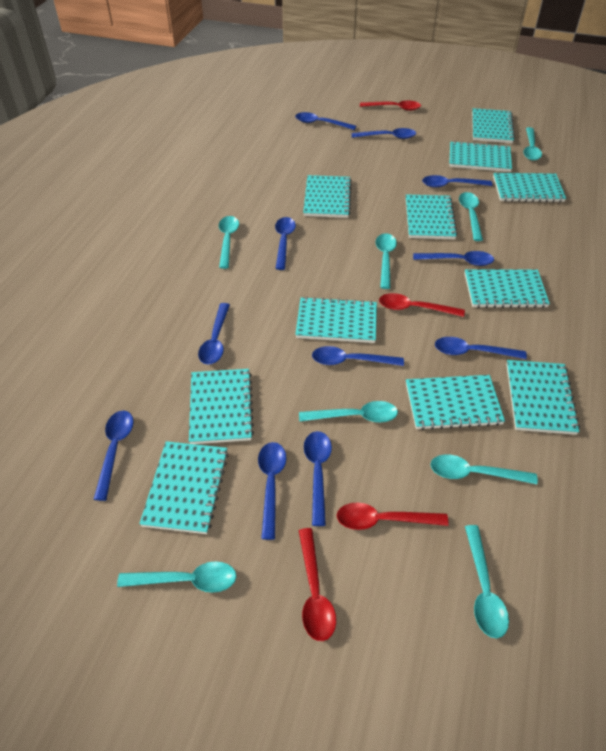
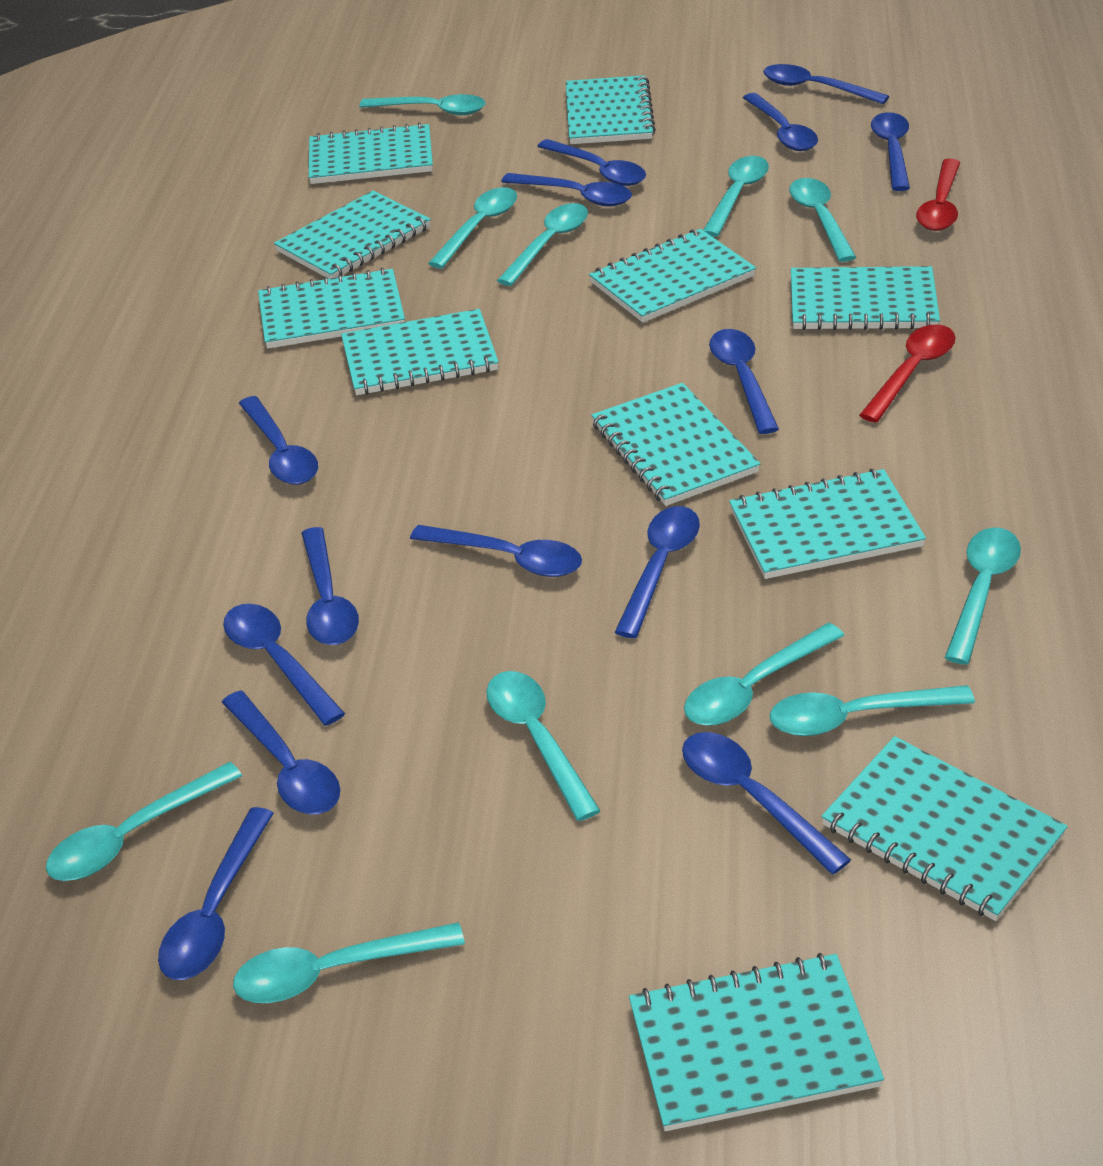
blue spoon: [93,411,134,501] [198,303,230,365] [258,442,286,540] [275,217,296,270] [295,112,356,130] [304,431,332,526] [312,346,404,366] [352,128,416,139] [413,251,494,266] [422,175,493,188] [435,337,527,359] = 11 -> [158,807,274,980] [222,691,340,814] [223,604,345,726] [239,396,318,485] [301,527,359,645] [410,525,582,577] [501,173,632,206] [537,139,646,186] [615,506,700,638] [682,732,851,874] [709,329,779,434] [743,93,818,151] [763,64,889,104] [871,112,910,191] = 14
red spoon: [299,528,336,641] [337,502,449,530] [360,101,421,111] [379,293,465,317] = 4 -> [859,324,956,423] [916,159,960,231] = 2
turquoise spoon: [117,561,237,593] [219,216,239,269] [299,401,398,422] [376,233,397,289] [430,454,538,484] [459,192,483,241] [465,525,509,638] [523,127,542,161] = 8 -> [46,762,242,881] [233,922,465,1003] [359,94,486,115] [428,187,517,268] [486,671,600,821] [497,203,588,286] [684,623,844,726] [703,156,769,237] [770,685,975,736] [789,178,857,262] [945,527,1021,665] = 11

